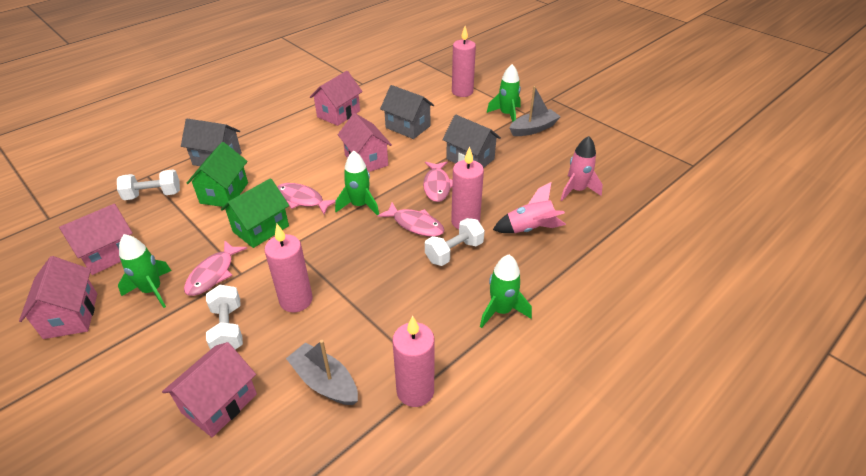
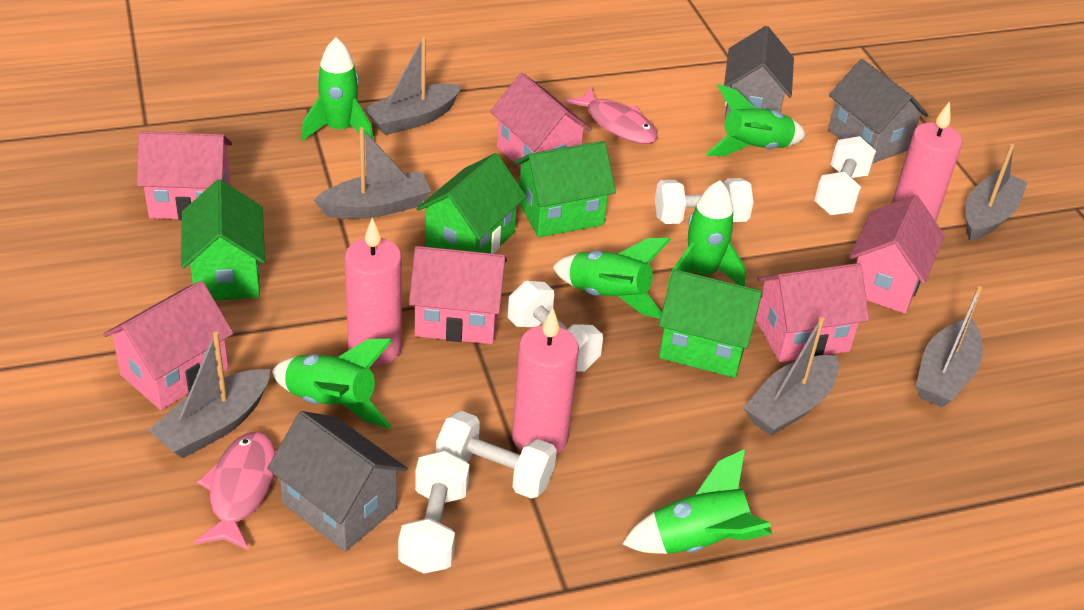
green house: [186,142,248,207] [221,178,289,248] = 2 -> [181,179,265,301] [416,153,526,254] [514,141,616,237] [659,269,762,378] = 4
green rocket: [118,234,172,308] [335,150,379,215] [480,255,532,328] [487,64,521,122] = 4 -> [272,339,393,429] [301,37,374,141] [553,238,671,319] [623,449,772,554] [667,180,746,289] [706,84,806,156] = 6
grey boat: [286,340,358,405] [510,86,561,136] = 2 -> [148,332,271,458] [314,127,431,219] [363,36,462,135] [744,317,839,436] [916,286,983,407] [965,144,1027,241] = 6
pink candle: [264,224,313,312] [392,316,434,407] [451,146,484,230] [452,26,476,97] = 4 -> [345,218,402,366] [512,308,579,454] [892,101,962,221] = 3
pink fish: [184,241,247,296] [277,183,336,215] [377,203,444,237] [423,162,453,202] = 4 -> [194,432,275,550] [564,87,658,144] = 2
pink house: [19,256,97,339] [59,204,133,275] [162,342,257,437] [310,71,363,126] [338,113,392,172] = 5 -> [103,281,234,410] [137,131,232,220] [409,246,507,344] [490,73,592,169] [756,263,869,362] [849,195,945,314] = 6
pink rocket: [493,182,566,233] [561,136,603,201] = 2 -> none = 0
white dumbbell: [117,169,180,200] [206,285,243,350] [425,218,485,266] = 3 -> [398,450,470,574] [436,411,557,499] [508,281,603,372] [655,178,753,224] [814,136,876,216] = 5

